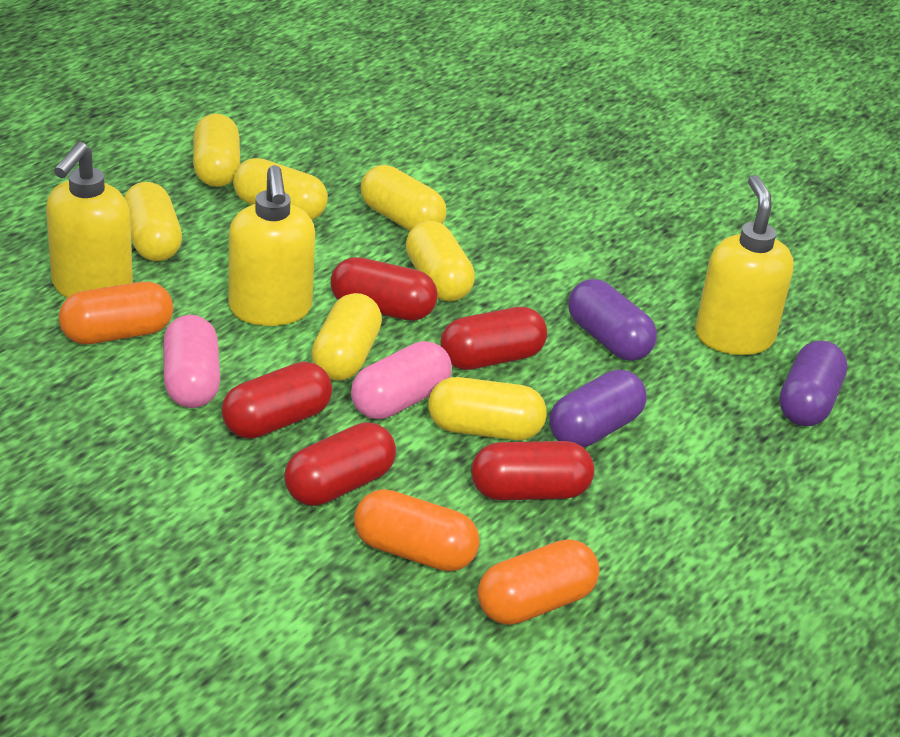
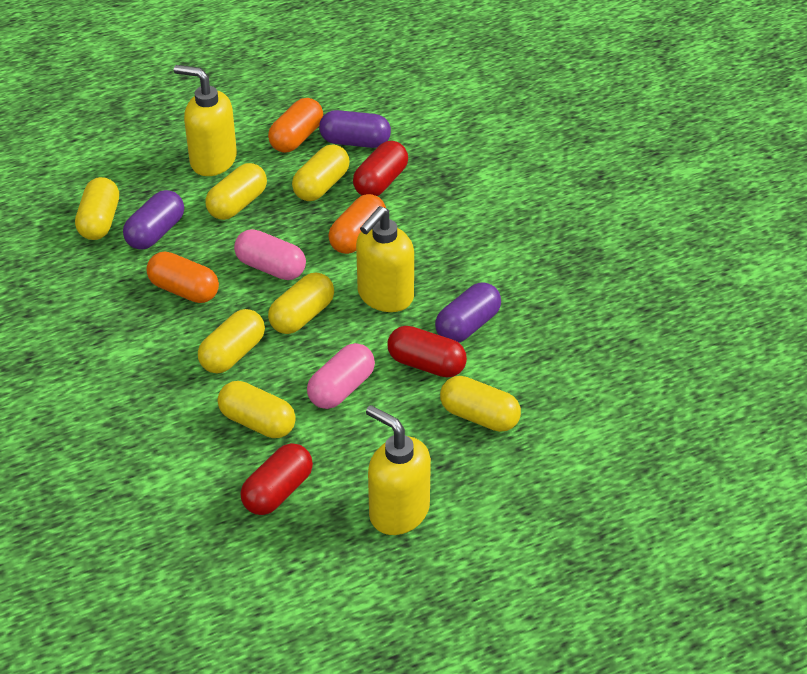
red capsule: [222,362,332,439] [284,422,396,506] [330,257,438,321] [440,307,547,370] [471,441,594,500] = 5 -> [241,443,313,515] [353,141,408,196] [387,326,467,377] = 3

